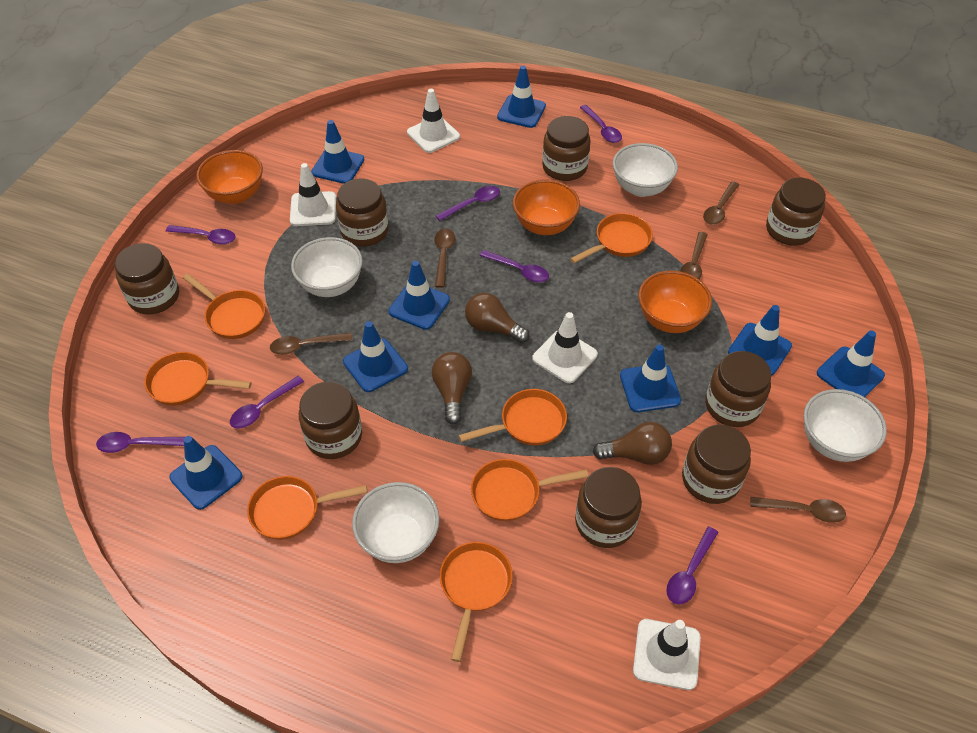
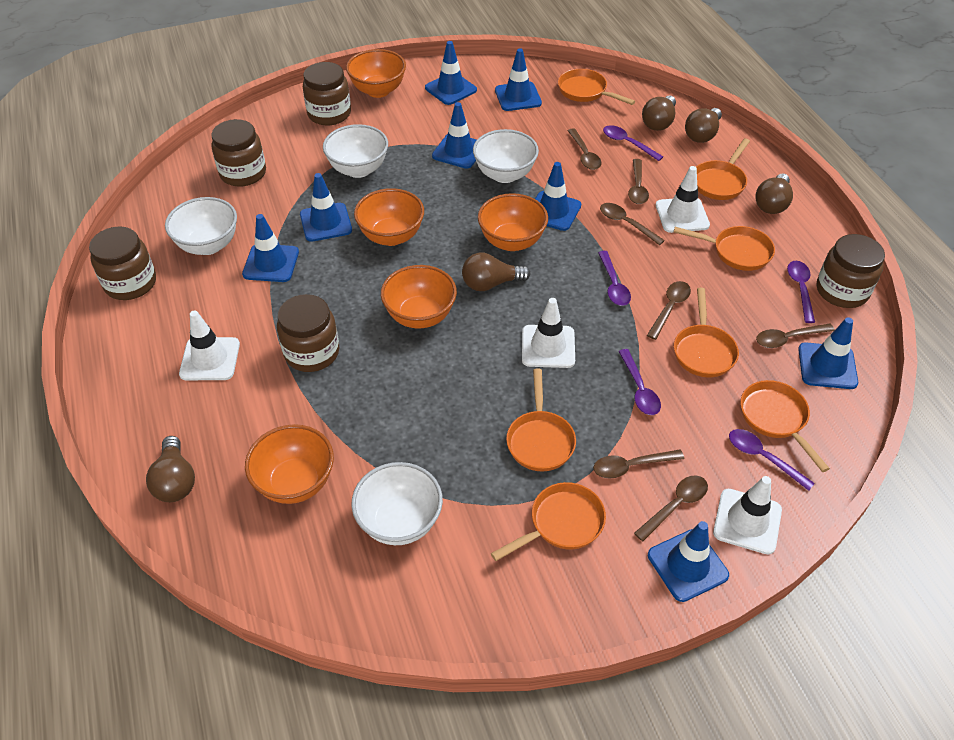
brown jar: [114,243,179,314] [299,382,362,459] [336,178,389,247] [542,116,591,181] [575,467,642,548] [682,425,751,504] [705,351,771,427] [766,178,826,246] = 8 -> [89,226,156,300] [212,119,266,187] [277,294,339,372] [303,62,351,126] [817,234,885,308] = 5
brown light bulb: [432,352,472,424] [465,293,530,343] [593,422,672,465] = 3 -> [146,436,195,502] [462,253,530,291] [642,96,676,131] [685,108,722,143] [755,174,793,214] = 5
brown spoon: [270,333,352,355] [434,229,455,288] [680,232,708,279] [703,181,739,225] [750,497,846,523] = 5 -> [567,128,601,170] [593,450,684,478] [600,203,665,245] [628,159,649,204] [634,475,708,541] [647,281,691,340] [756,323,835,348] = 7
orange bowl: [196,150,263,204] [513,180,580,235] [638,271,712,333] = 3 -> [245,424,334,504] [346,49,406,98] [354,188,424,246] [381,265,457,328] [478,193,548,251] = 5
purple spoon: [96,432,185,453] [166,225,236,245] [230,376,304,429] [436,186,500,221] [480,250,549,283] [580,105,622,143] [666,527,718,605] = 7 -> [598,251,631,306] [603,125,663,161] [618,349,661,415] [729,429,815,491] [787,261,815,323] = 5

